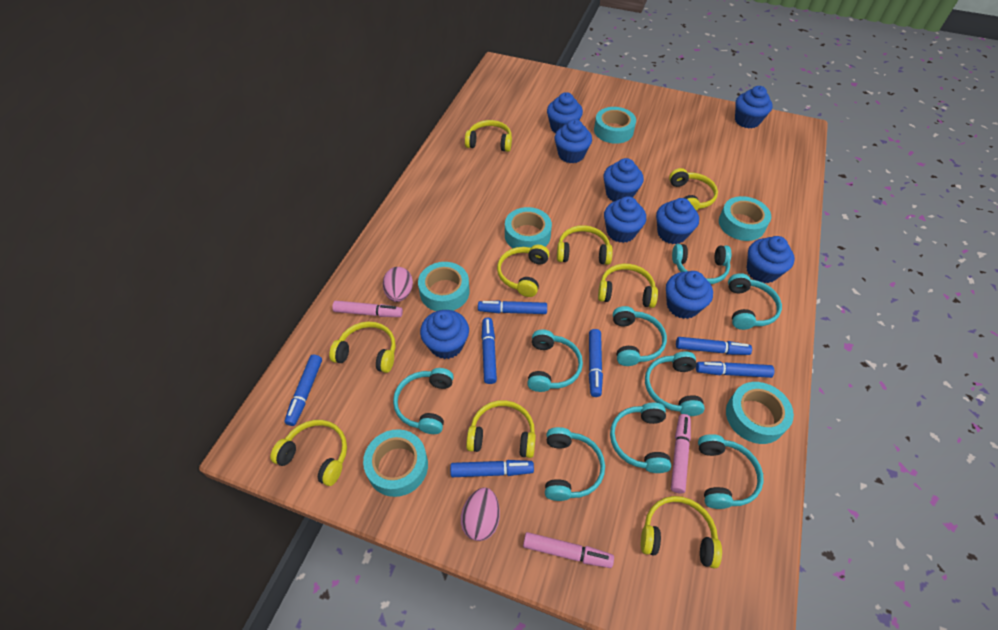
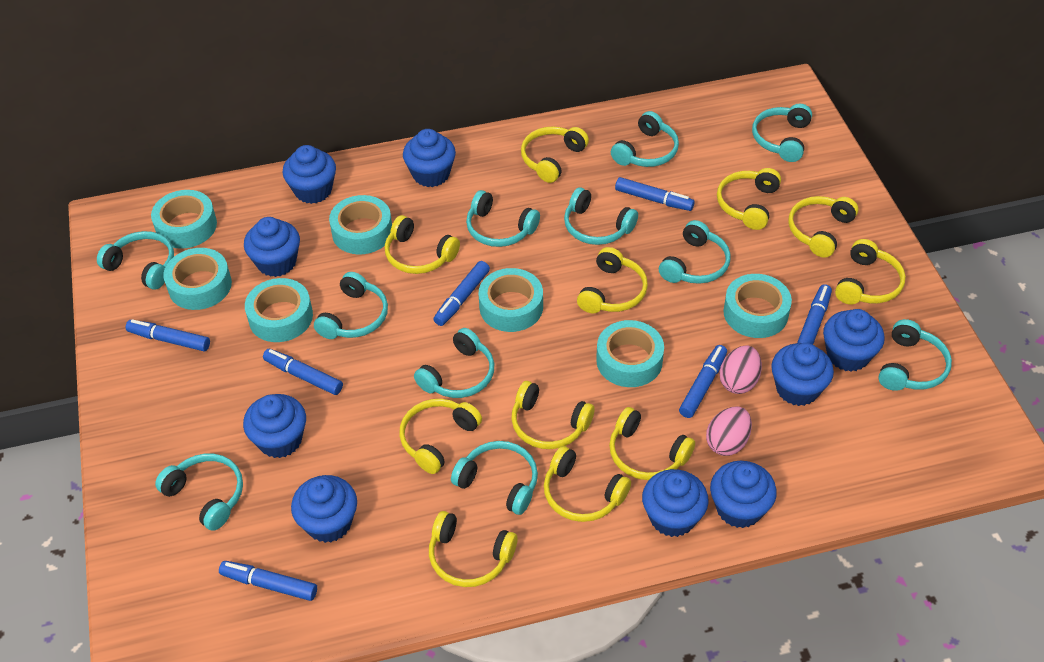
pink marker: [332,301,403,317] [523,532,614,568] [671,414,691,493] = 3 -> none = 0
turquoise headphones: [393,368,454,434] [527,330,583,392] [545,427,605,501] [610,403,671,473] [613,306,667,366] [645,351,705,416] [672,244,731,284] [698,434,764,509] [728,273,782,330] = 9 -> [97,231,174,290] [155,454,243,531] [314,272,388,339] [414,328,494,398] [451,441,538,515] [466,190,540,247] [564,187,638,245] [611,111,679,167] [659,220,731,284] [752,104,812,162] [878,319,952,391] = 11
turquoise tape: [363,429,428,497] [418,262,470,311] [505,207,552,248] [594,107,636,144] [719,196,771,241] [726,382,794,444] = 6 -> [151,190,217,249] [163,248,232,310] [245,278,313,342] [329,195,392,254] [479,268,543,332] [596,320,664,387] [723,274,792,338] = 7
yellow headphones: [270,420,347,486] [329,322,396,373] [465,120,512,152] [466,400,536,458] [497,245,549,297] [557,225,613,265] [598,264,658,308] [641,496,722,569] [669,168,718,211] = 9 -> [385,215,460,274] [399,399,482,474] [429,511,517,587] [511,381,594,449] [521,126,589,183] [544,446,631,522] [577,247,648,313] [609,407,695,480] [717,168,781,230] [788,196,858,258] [835,239,906,304] = 11

